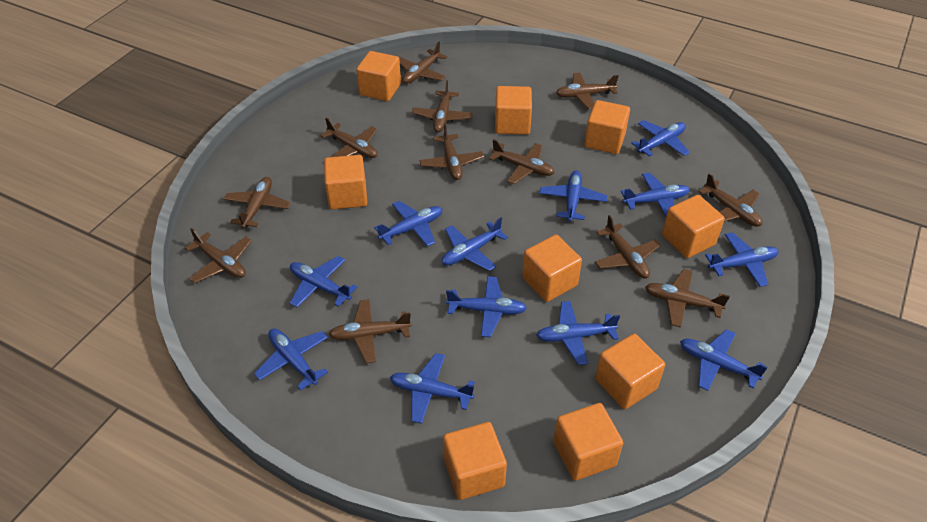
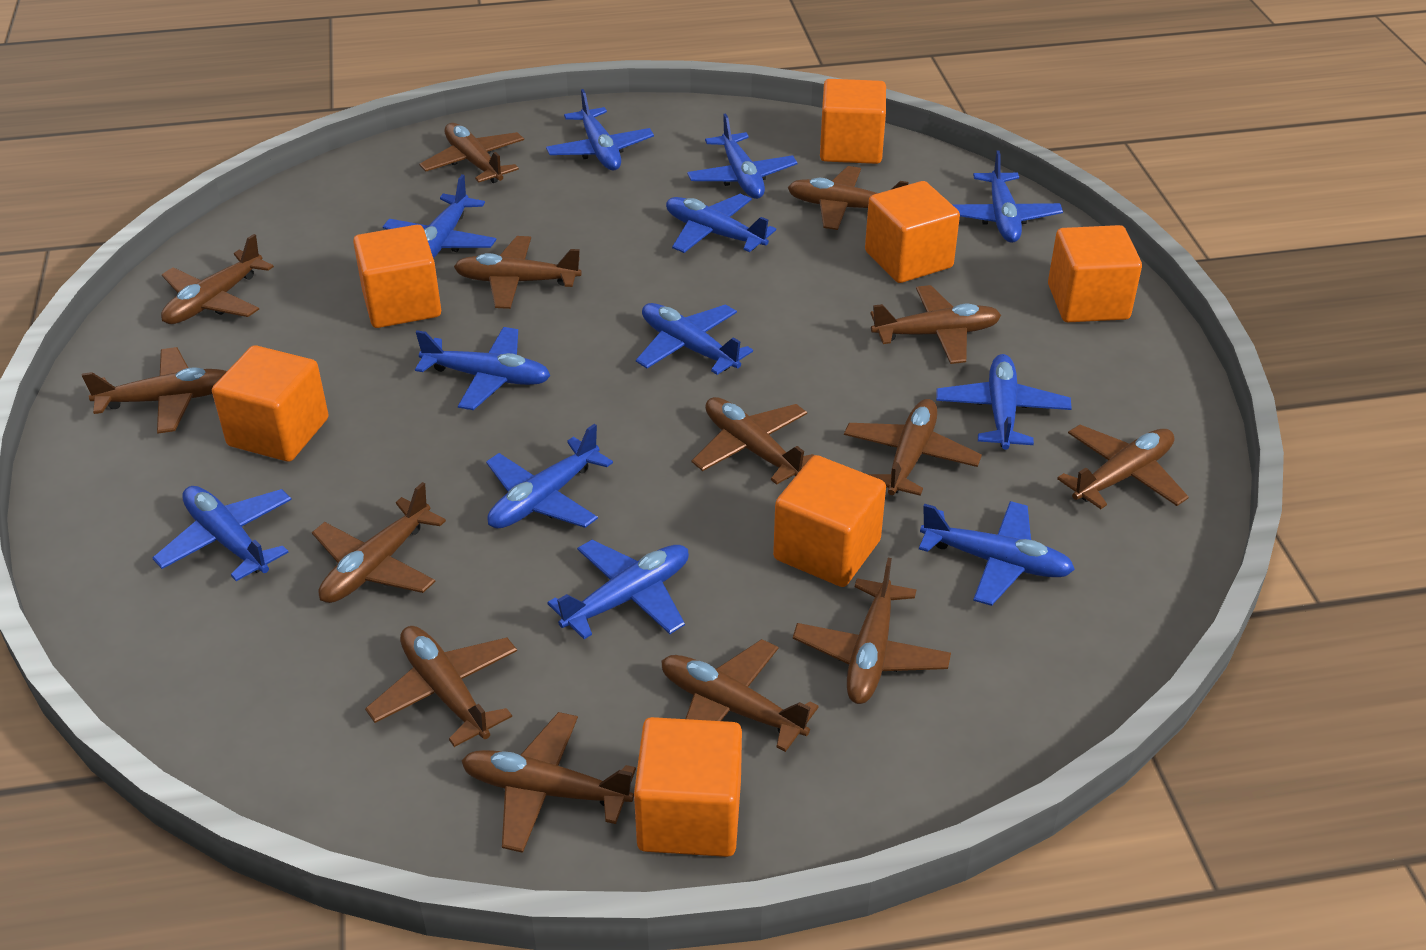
brown plane: [185,228,252,283] [224,177,291,228] [321,118,377,158] [329,299,412,363] [399,42,447,84] [412,80,473,132] [419,124,484,180] [489,139,555,184] [556,72,619,110] [595,215,661,279] [645,269,730,327] [698,174,762,227] = 12 -> [82,347,227,434] [161,234,274,324] [312,482,446,603] [365,626,517,747] [420,123,524,183] [454,236,581,309] [461,712,636,853] [661,639,819,752] [692,397,814,485] [787,166,909,230] [793,558,951,704] [844,399,982,496] [870,285,1001,364] [1057,425,1189,509] = 14
orange cube: [324,155,367,209] [356,51,401,101] [443,422,507,500] [495,86,532,134] [522,235,582,302] [554,403,623,481] [584,100,630,154] [595,334,665,409] [662,195,725,258] = 9 -> [212,345,329,462] [353,225,441,328] [634,717,742,857] [773,455,886,587] [820,79,886,164] [865,181,960,283] [1048,225,1142,322] = 7

